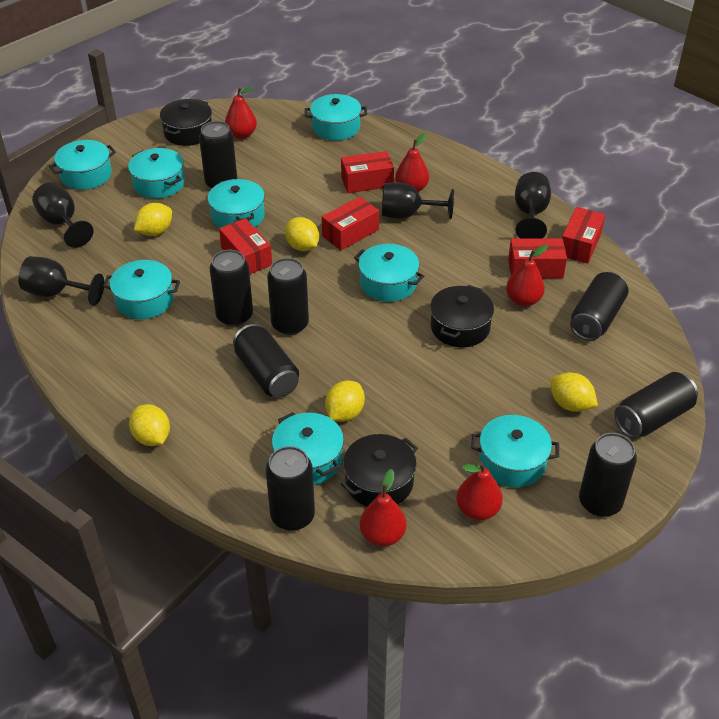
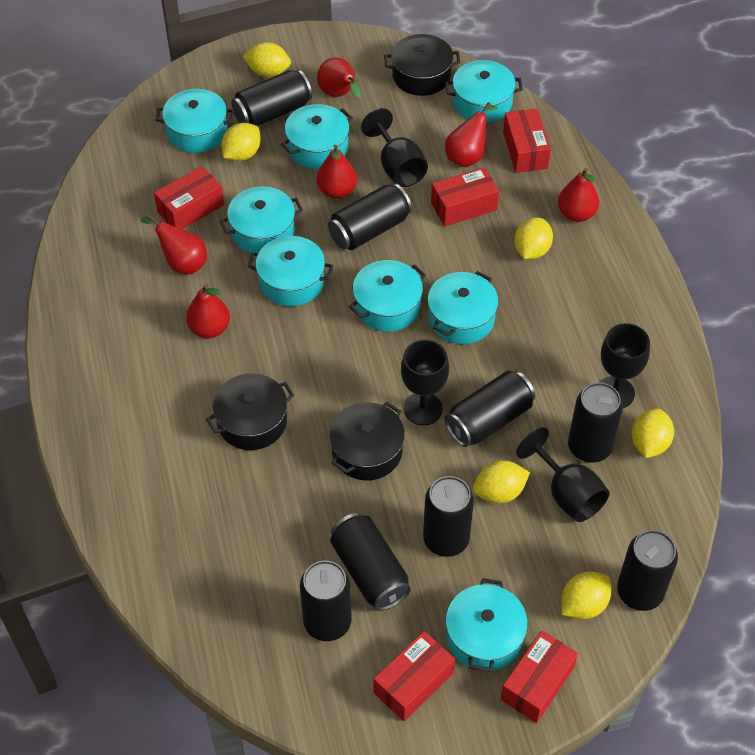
red pear: [225,86,257,139] [360,469,407,547] [395,133,429,192] [456,462,503,520] [506,245,548,307] = 5 -> [141,215,207,274] [186,284,230,338] [316,145,357,199] [317,57,360,98] [445,102,498,167] [558,168,599,222] = 6
yellow lemon: [129,404,170,446] [134,203,172,236] [285,217,319,251] [325,381,365,422] [550,372,598,412] = 5 -> [222,123,261,161] [243,42,291,77] [473,461,530,504] [514,218,553,259] [561,572,611,619] [632,409,674,458] = 6

